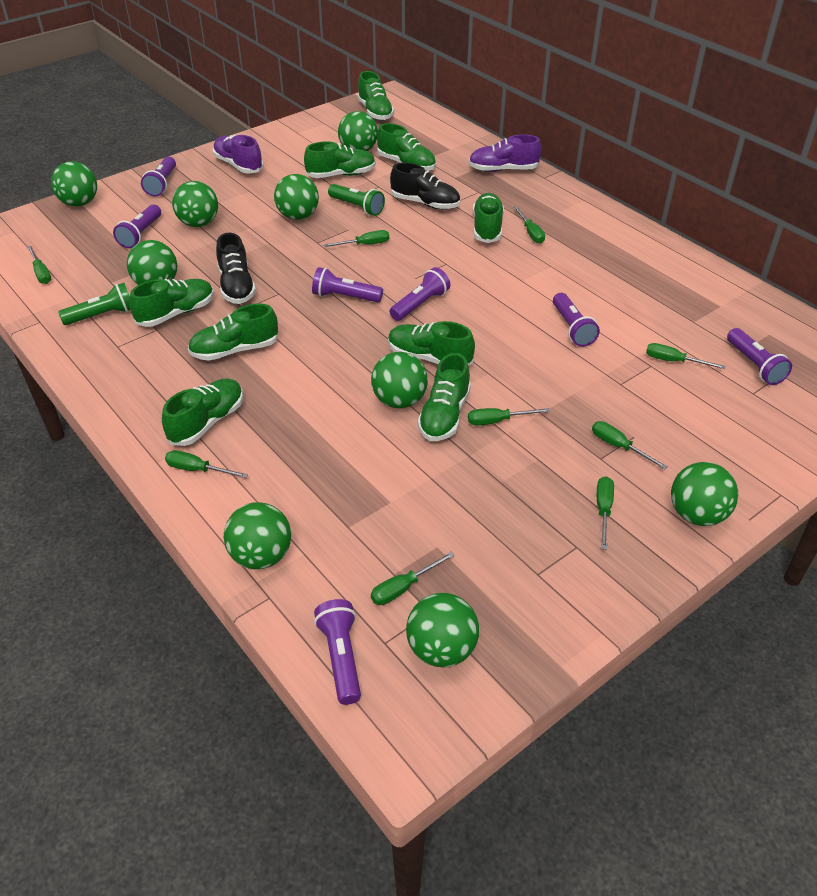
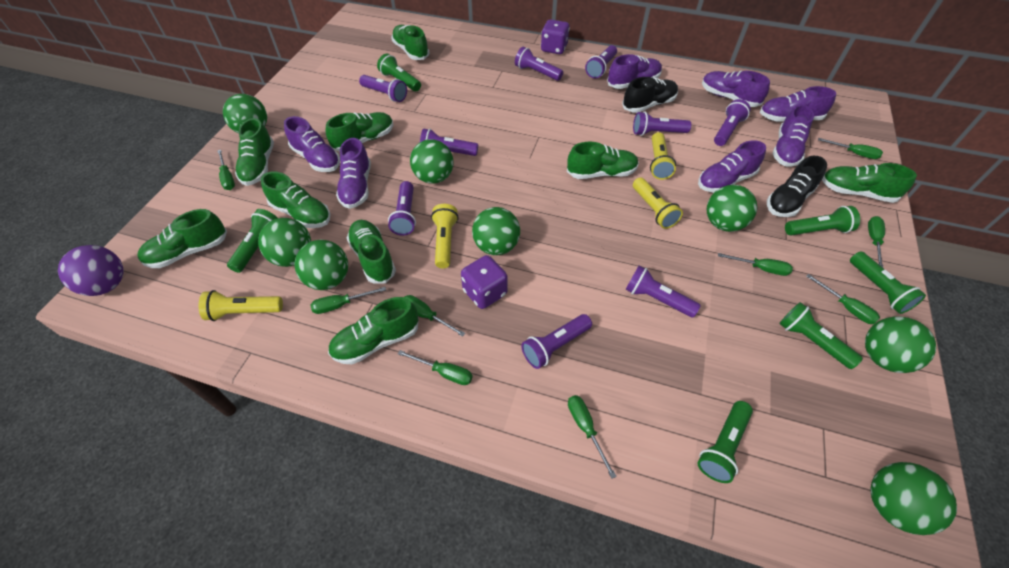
green ball: [51,161,97,207] [127,240,177,285] [172,181,218,227] [224,502,291,569] [274,174,319,220] [338,111,378,151] [371,352,428,408] [406,593,479,667] [671,462,738,526] = 9 -> [223,94,267,133] [258,218,311,267] [295,240,348,290] [410,139,453,184] [472,207,520,255] [707,185,757,232] [865,316,936,373] [870,462,957,535] = 8
green flashlight: [58,283,130,325] [328,184,385,216] = 2 -> [227,209,278,273] [377,54,421,91] [698,401,753,483] [779,302,863,369] [785,206,860,235] [850,251,926,314] = 6
purple ball: none = 0 -> [58,245,124,296] = 1
purple dice: none = 0 -> [461,255,508,309] [541,19,570,54] = 2
purple flashlight: [113,204,161,248] [141,157,176,197] [312,267,383,302] [314,599,361,705] [389,267,450,321] [553,293,600,347] [727,328,792,385] = 7 -> [359,75,407,102] [388,181,416,236] [420,129,478,156] [515,47,563,81] [521,314,592,369] [585,45,617,78] [625,266,701,317] [633,111,691,136] [714,99,751,146] = 9
purple shoe: [213,135,263,174] [469,134,541,172] = 2 -> [284,116,340,172] [336,138,371,209] [607,54,662,89] [698,140,766,193] [702,71,770,107] [760,86,836,121] [773,105,814,167] = 7
yellow flashlight: none = 0 -> [199,290,283,321] [431,204,459,268] [633,177,683,229] [650,132,676,180] = 4

